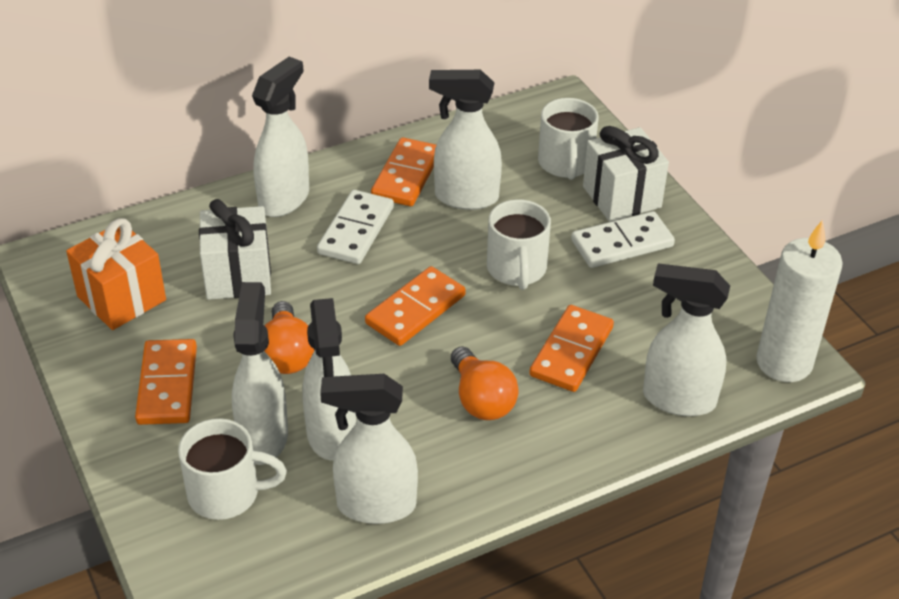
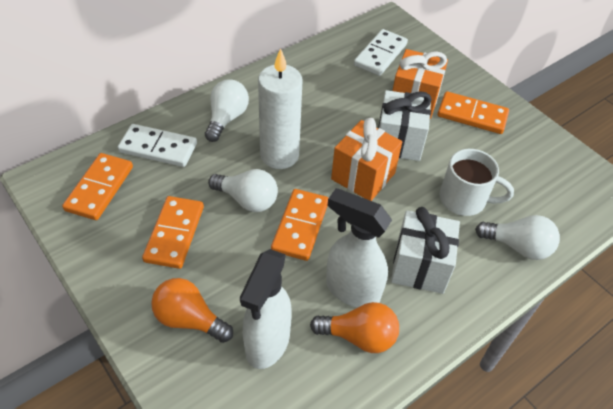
orange gift: [66,218,166,330] = 1 -> [331,118,402,201] [392,49,448,119] = 2
white light bulb: none = 0 -> [205,79,249,142] [208,169,278,212] [475,215,560,260] = 3
white mug: [178,418,287,520] [487,199,551,290] [538,98,599,180] = 3 -> [439,149,514,216] = 1
white spray bottle: [232,282,288,465] [252,57,309,217] [303,298,356,460] [320,374,418,524] [429,70,502,210] [643,263,730,416] = 6 -> [240,249,292,369] [326,188,392,308] = 2

